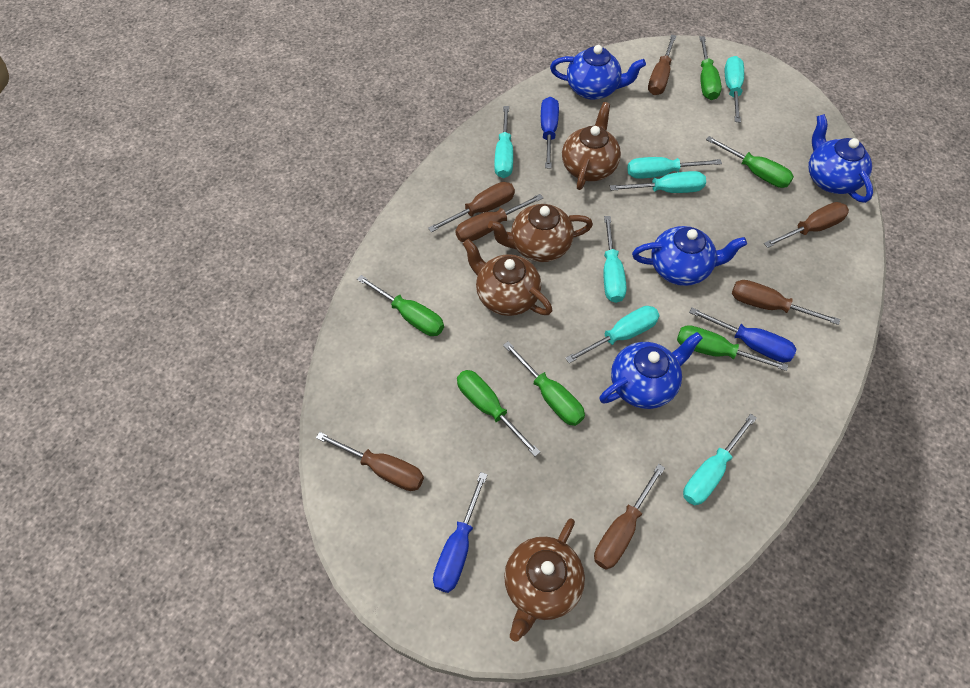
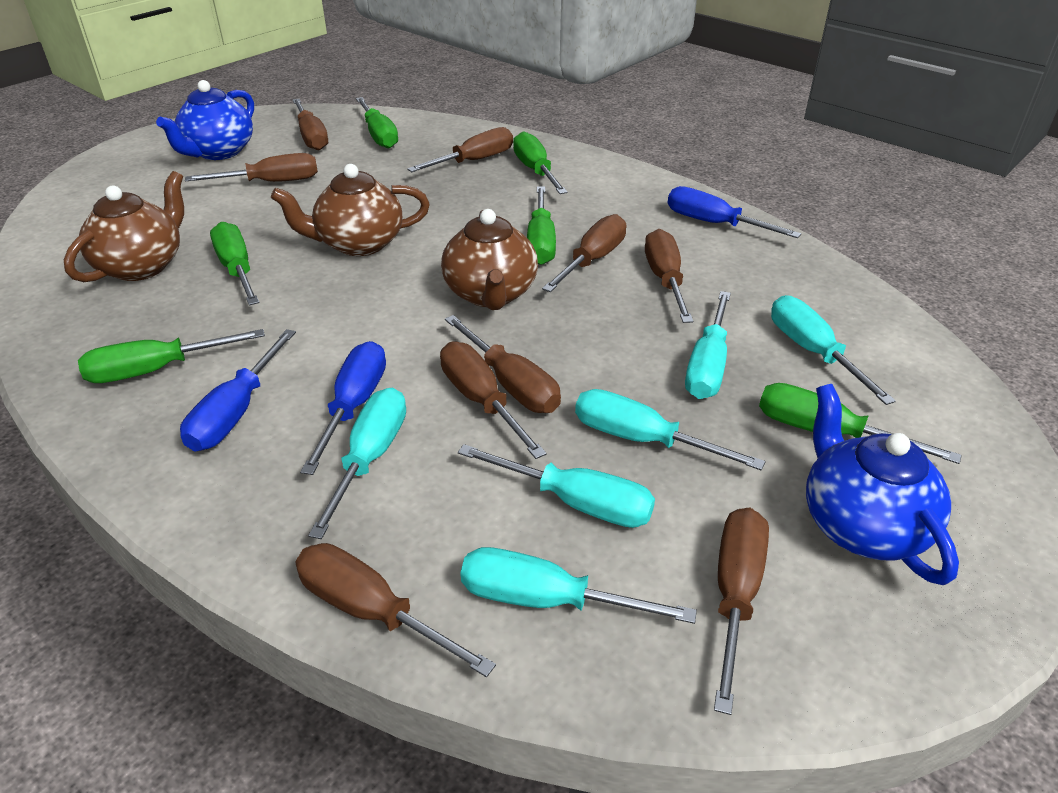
blue teapot: [550,45,646,100] [599,332,703,409] [632,226,747,286] [808,114,873,203] = 4 -> [156,80,254,160] [806,384,959,585] = 2
brown screwdriver: [316,432,424,491] [428,182,515,232] [455,194,543,242] [594,464,665,570] [648,35,676,95] [732,280,840,325] [764,202,849,248] = 7 -> [185,153,318,182] [292,99,328,150] [295,543,496,677] [407,127,513,172] [440,341,547,459] [445,315,561,413] [542,214,626,292] [645,229,693,323] [714,508,769,715] = 9
brown teapot: [463,239,552,316] [488,204,593,262] [504,518,585,642] [562,102,621,190] = 4 -> [64,171,184,282] [271,164,430,256] [441,209,538,310] = 3
turquoise screwdriver: [494,106,513,178] [565,306,660,363] [604,216,627,303] [610,171,706,193] [627,157,722,179] [683,414,757,506] [725,56,744,123] = 7 -> [308,388,406,539] [458,444,655,528] [461,547,697,624] [575,389,766,471] [685,291,731,399] [771,295,896,405] = 6

